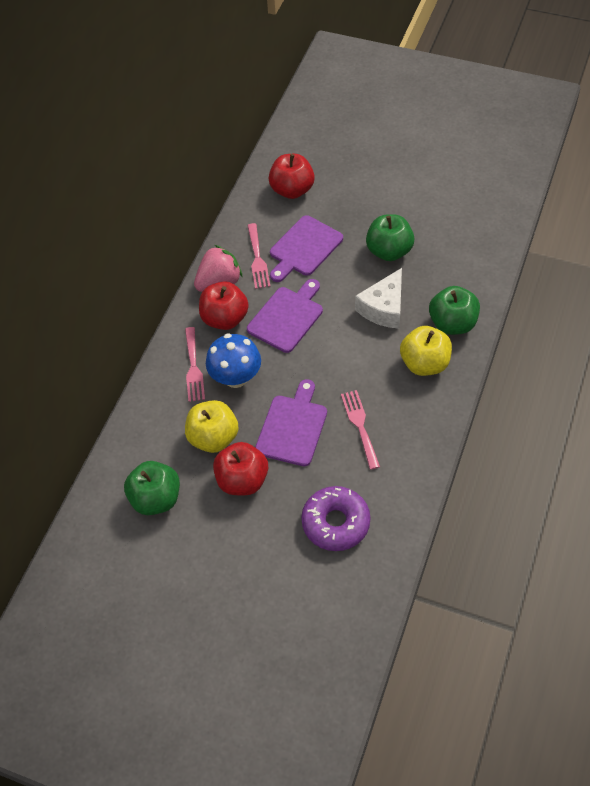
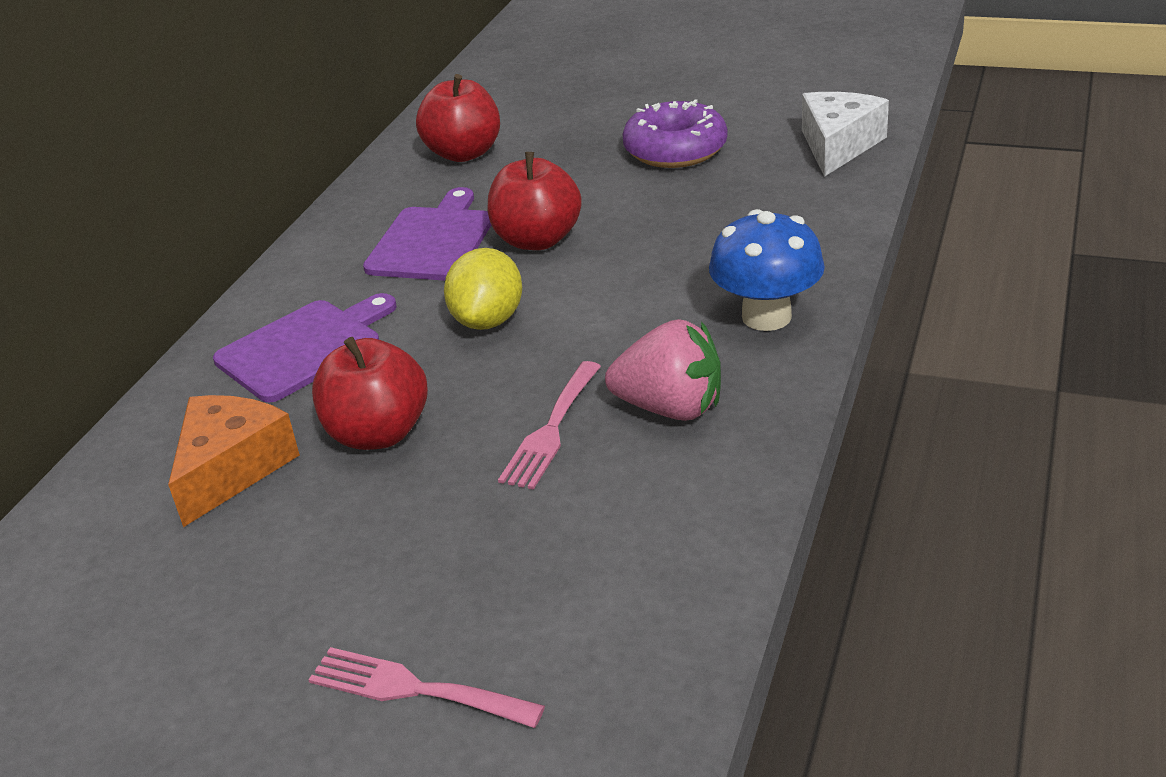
green apple: [124,461,180,515] [366,214,415,261] [429,286,480,335] = 3 -> none = 0
orange cheese: none = 0 -> [168,395,300,527] = 1
pink fork: [185,327,205,402] [247,223,271,289] [341,390,380,470] = 3 -> [309,647,545,728] [498,361,601,490] = 2
purple cutting board: [247,279,323,353] [255,379,327,466] [270,215,343,282] = 3 -> [213,293,396,402] [363,187,491,281] = 2
yellow apple: [185,400,239,453] [400,326,452,376] = 2 -> none = 0
yellow lemon: none = 0 -> [444,248,522,330] = 1

